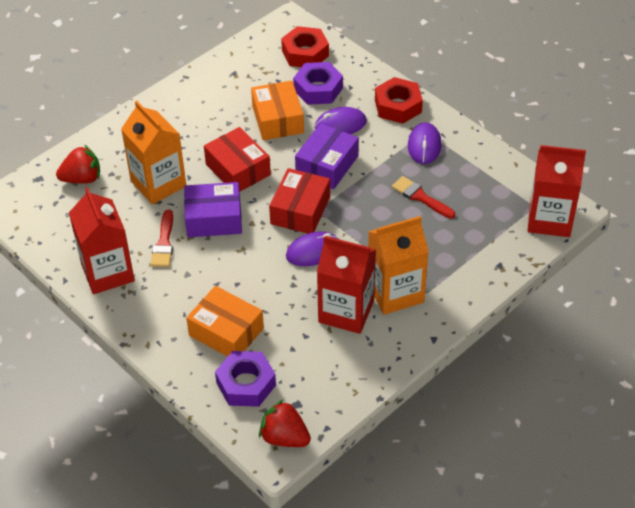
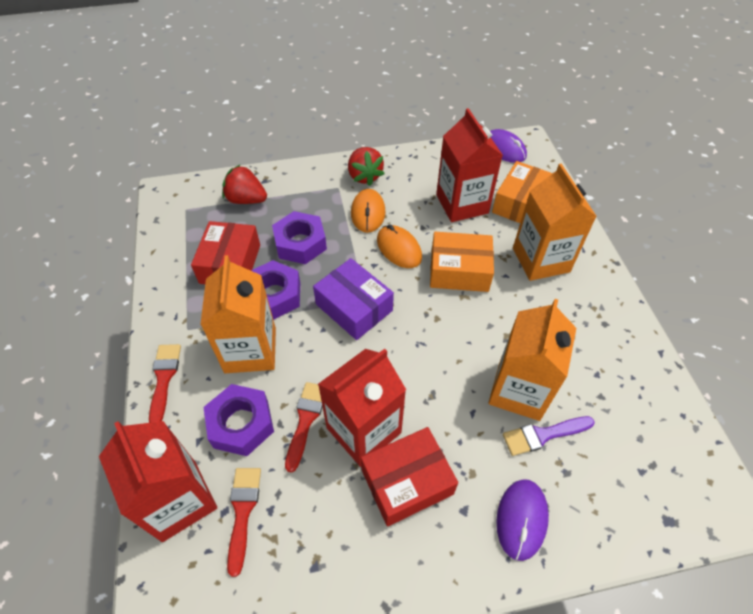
orange carton: [121,101,186,204] [368,216,429,315] = 2 -> [200,255,276,373] [488,299,576,421] [513,163,597,281] = 3
orange mouse: none = 0 -> [351,189,385,233] [377,225,422,268] = 2
purple box: [184,182,242,237] [295,123,359,189] = 2 -> [313,258,394,340] = 1
purple brush: none = 0 -> [503,416,595,456] = 1
purple mouse: [286,232,339,266] [315,107,367,134] [408,122,442,164] = 3 -> [490,129,527,163] [496,479,549,561] = 2
purple nut: [215,351,276,407] [293,62,343,105] = 2 -> [203,384,274,456] [251,260,300,320] [272,211,327,264] = 3
red brush: [150,210,173,267] [392,176,455,219] = 2 -> [149,344,181,423] [227,468,261,577] [285,382,323,473] = 3
red nut: [281,26,329,67] [375,77,423,124] = 2 -> none = 0

